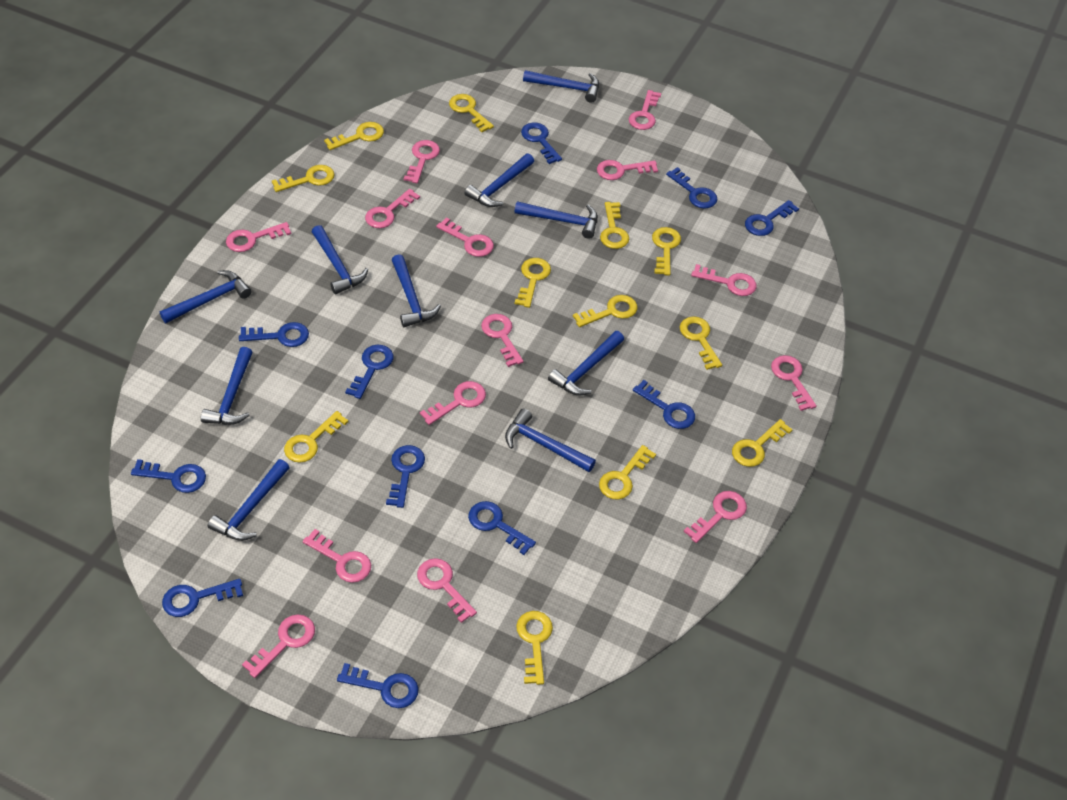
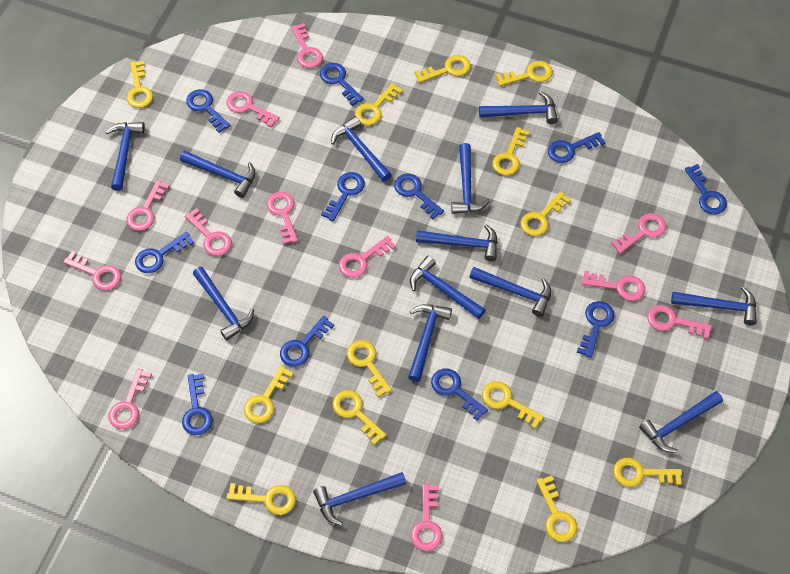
blue hammer: [160,270,251,323] [201,347,253,425] [208,459,290,541] [312,225,368,294] [392,254,441,327] [465,153,534,207] [505,409,596,472] [515,201,598,239] [523,70,599,103] [548,331,624,395] = 10 -> [106,122,145,191] [180,150,256,198] [193,267,254,341] [313,472,406,526] [331,116,392,182] [408,304,452,382] [410,256,485,319] [416,224,498,261] [451,143,490,214] [469,267,551,317] [479,92,558,124] [639,391,723,453] [671,287,757,325] = 13
pink key: [226,222,291,252] [242,614,315,678] [303,529,371,583] [365,189,420,228] [404,140,440,183] [417,558,477,623] [420,381,486,425] [436,217,494,257] [481,314,524,367] [597,160,658,180] [629,90,661,130] [683,491,747,543] [691,264,757,296] [771,355,817,411] = 14 -> [63,251,121,290] [109,369,152,429] [126,180,170,231] [185,208,232,256] [227,91,280,128] [267,192,298,244] [291,23,323,68] [339,236,396,278] [411,484,442,551] [582,271,645,301] [611,213,666,254] [647,305,712,339] = 12
yellow key: [272,165,335,192] [284,411,349,463] [324,122,384,150] [449,94,494,132] [515,258,551,308] [516,611,553,685] [573,295,638,327] [599,445,656,500] [600,202,629,249] [652,227,681,276] [680,316,722,370] [732,419,793,467] = 12 -> [127,61,153,108] [227,483,296,515] [244,366,294,423] [332,390,386,445] [347,340,392,397] [355,83,403,125] [414,55,471,83] [482,381,544,429] [492,127,530,176] [496,61,553,86] [520,191,571,236] [536,476,577,542] [613,458,682,487] = 13

